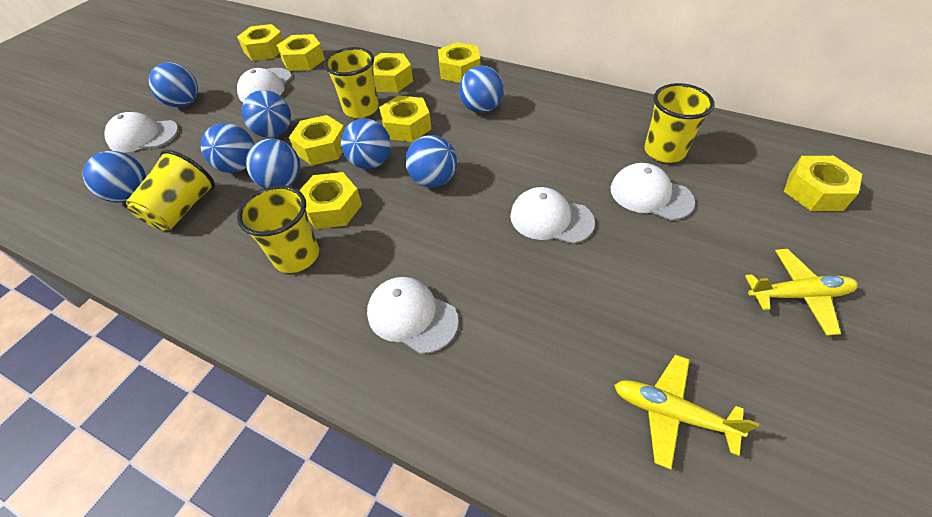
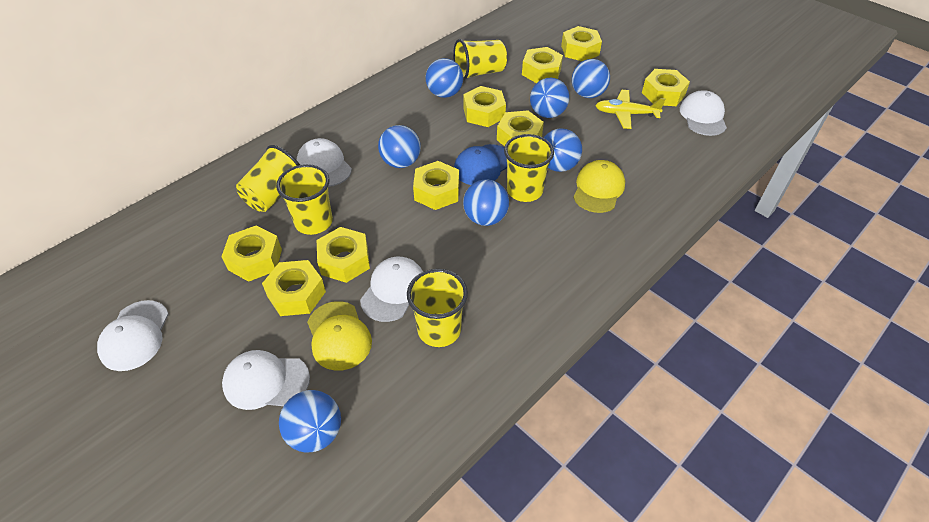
blue ball: [83,151,146,202] [148,62,198,107] [201,123,254,173] [241,90,291,138] [246,139,300,188] [341,119,391,169] [405,135,457,188] [459,66,504,113] = 8 -> [279,390,341,453] [378,125,421,168] [426,58,463,98] [463,179,509,226] [530,78,569,118] [544,128,582,172] [572,59,610,98] = 7
blue cap: none = 0 -> [454,144,507,185] = 1
yellow cap: none = 0 -> [307,301,372,371] [573,160,625,213] = 2
yellow cup: [126,150,215,230] [237,185,319,273] [324,47,379,118] [644,83,715,163] = 4 -> [236,145,300,212] [276,164,333,235] [407,269,468,347] [453,39,507,81] [504,134,554,202] = 5
yellow nut: [237,24,283,61] [276,34,325,71] [289,115,344,166] [299,172,362,229] [373,53,413,92] [379,95,431,142] [438,42,480,83] [784,156,862,211] = 8 -> [221,225,282,282] [262,260,326,316] [317,227,370,283] [413,161,459,210] [463,86,506,127] [497,111,544,147] [522,47,563,83] [561,26,602,61] [642,69,690,106] = 9
yellow plane: [614,355,759,470] [745,249,858,335] = 2 -> [595,90,666,129] = 1

